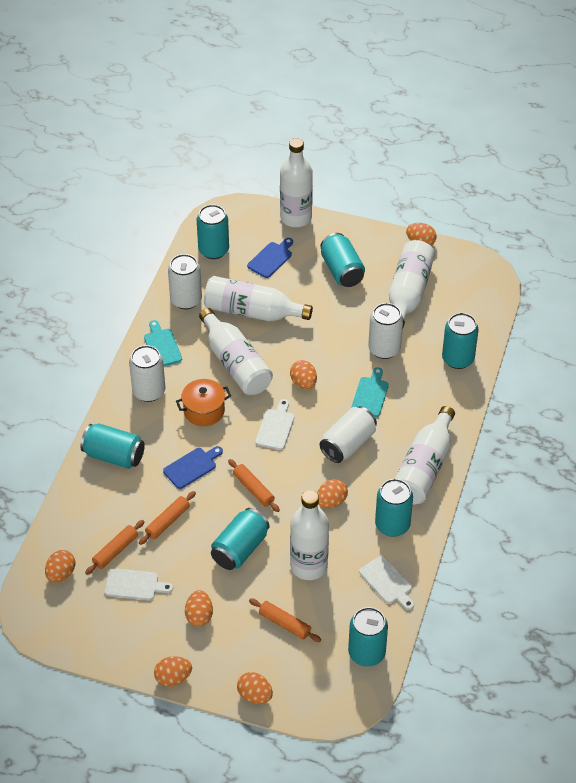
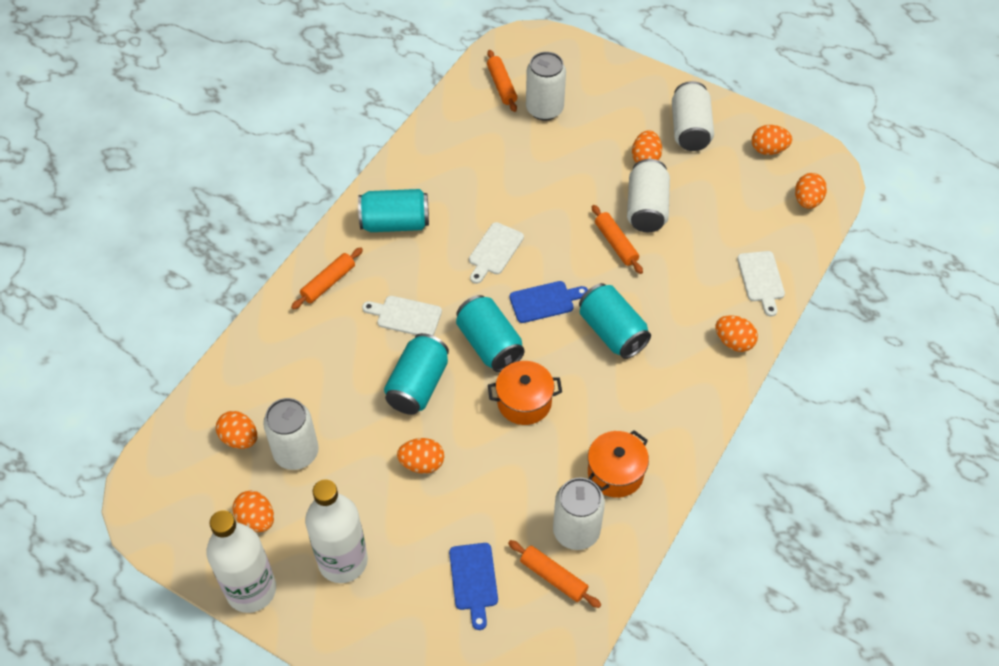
orange pot: [176,379,231,426] = 1 -> [488,361,562,425] [588,430,649,498] = 2
turquoise can: [81,424,145,469] [197,204,229,259] [211,508,269,570] [320,233,365,287] [348,607,388,667] [375,479,413,537] [442,313,479,369] = 7 -> [358,189,429,232] [384,333,449,415] [456,295,525,372] [579,283,651,359] = 4
turquoise cutting board: [144,320,182,366] [351,367,389,417] = 2 -> none = 0
white bottle: [199,308,273,395] [204,276,313,321] [280,138,313,227] [290,490,329,580] [389,240,435,327] [395,406,455,505] = 6 -> [206,510,276,613] [305,479,368,583] = 2
white can: [129,345,166,402] [168,254,202,309] [320,406,377,463] [368,303,403,359] = 4 -> [263,398,319,470] [526,52,566,121] [553,478,605,550] [627,159,670,232] [672,81,714,151] = 5

